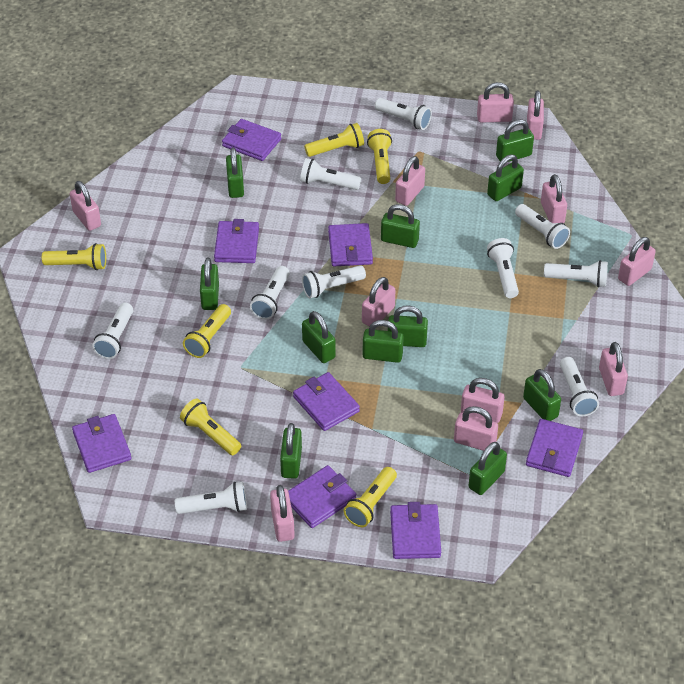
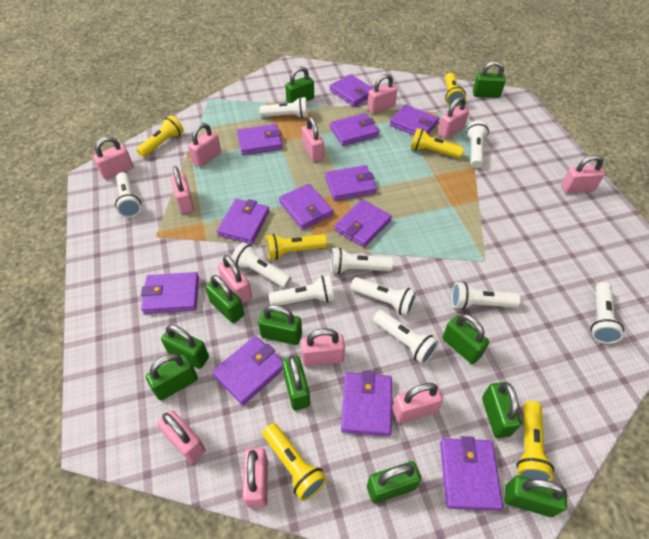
pink padlock: [70,181,101,231] [270,485,295,542] [362,277,395,327] [395,156,425,206] [454,406,498,451] [461,378,505,423] [477,82,514,123] [527,91,544,140] [541,174,567,223] [599,342,628,396] [618,237,656,286] = 11 -> [93,136,133,180] [157,410,206,463] [171,166,194,214] [188,123,221,167] [218,255,252,304] [242,448,268,508] [301,328,345,366] [302,117,324,162] [367,74,397,114] [393,383,443,423] [438,97,469,139] [561,155,605,194] = 12
purple wallet: [72,414,131,473] [214,219,259,263] [222,119,281,161] [288,465,356,528] [293,372,360,431] [328,223,373,266] [390,502,441,559] [526,419,583,477] = 8 -> [141,272,199,314] [212,336,283,405] [217,199,270,244] [237,124,282,155] [279,184,333,230] [325,165,377,201] [330,74,374,107] [330,113,379,146] [334,199,392,248] [341,371,392,436] [390,105,439,135] [440,436,503,511] = 12

